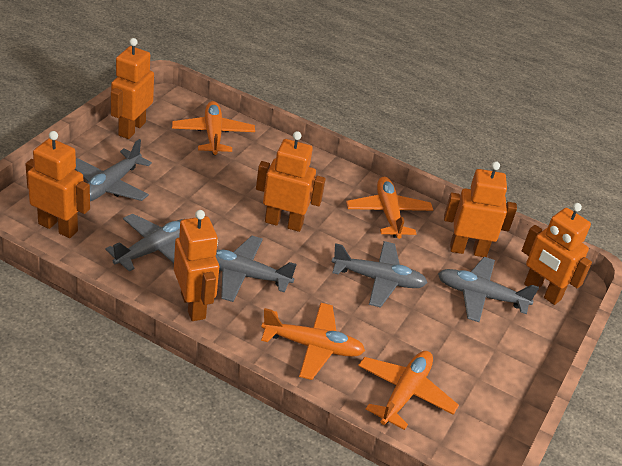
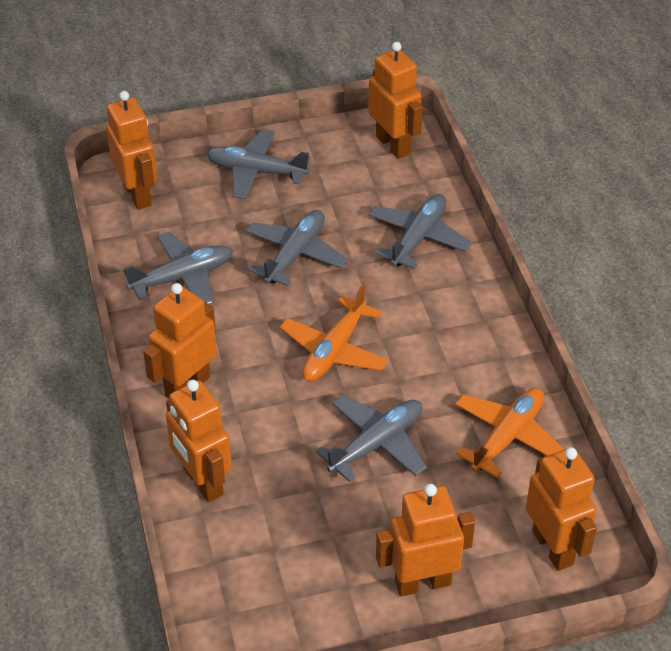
orange plane: [172,101,255,155] [261,303,365,380] [346,177,433,239] [358,351,459,430] = 4 -> [280,284,388,382] [455,388,565,478] = 2

